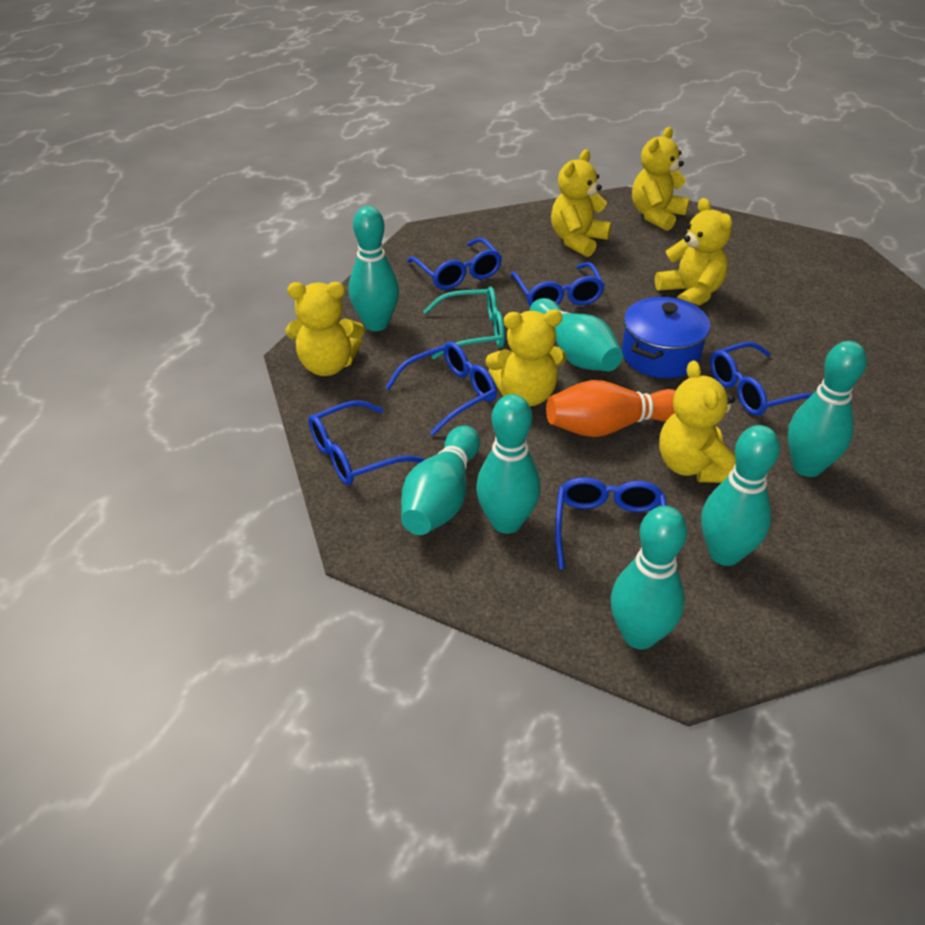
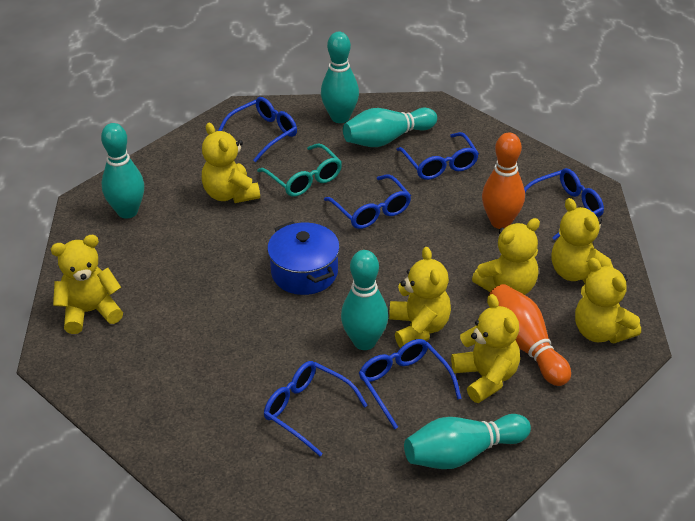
orange bowling pin: [546,380,676,437] = 1 -> [482,132,525,229] [489,284,571,386] = 2
turquoise bowling pin: [349,206,399,331] [401,426,480,535] [476,394,541,534] [530,298,623,372] [611,506,687,649] [701,425,780,566] [788,341,867,477] = 7 -> [101,123,144,219] [321,32,359,123] [341,250,388,350] [343,108,437,147] [404,414,531,469] = 5
yellow teddy bear: [286,282,364,376] [486,309,567,407] [551,149,611,257] [632,127,689,231] [655,198,732,306] [659,361,736,483] = 6 -> [51,235,123,334] [202,123,260,203] [389,247,451,348] [451,294,520,403] [472,218,540,295] [551,198,613,283] [575,258,641,344] = 7

